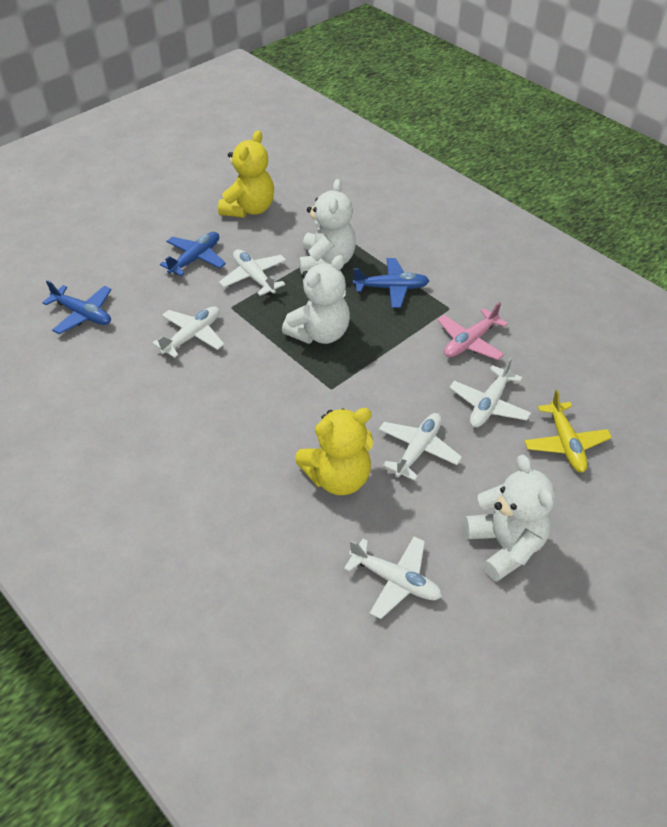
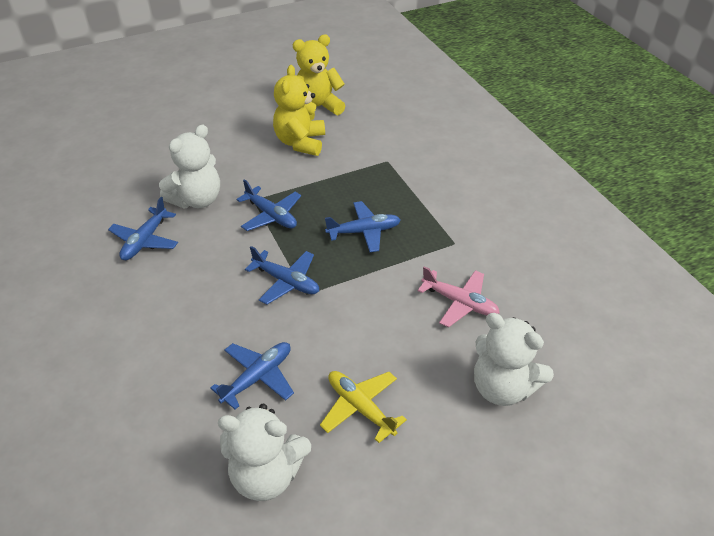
blue plane: [42,280,112,334] [160,232,226,276] [353,258,429,308] = 3 -> [108,197,178,260] [210,342,294,410] [236,179,301,231] [245,246,319,305] [325,201,401,252] = 5
white plane: [152,306,224,358] [219,249,286,296] [344,536,442,619] [379,413,462,481] [450,357,531,427] = 5 -> none = 0

